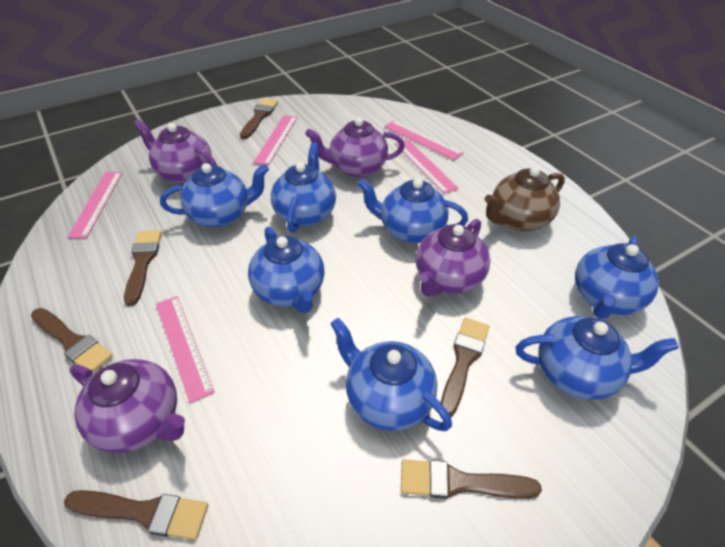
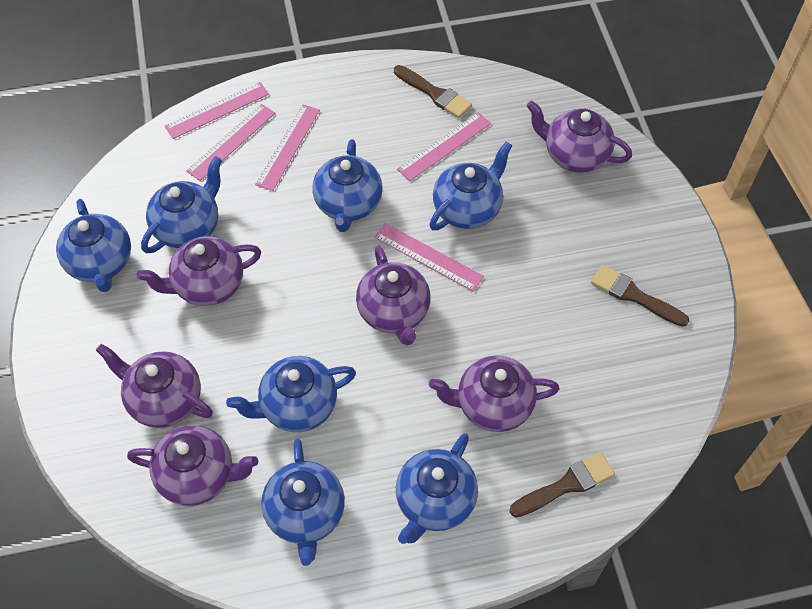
brown brush: [31,308,113,372] [64,490,208,540] [124,230,162,306] [240,98,278,139] [401,459,542,499] [441,318,489,417] = 6 -> [394,65,472,118] [509,452,615,517] [591,265,689,327] = 3
brown teapot: [484,167,565,231] = 1 -> none = 0
purple teapot: [69,359,185,453] [134,119,217,184] [305,117,405,178] [416,219,491,297] = 4 -> [96,344,213,428] [127,425,258,506] [137,236,261,306] [356,245,431,345] [429,355,559,432] [526,101,632,173] = 6

